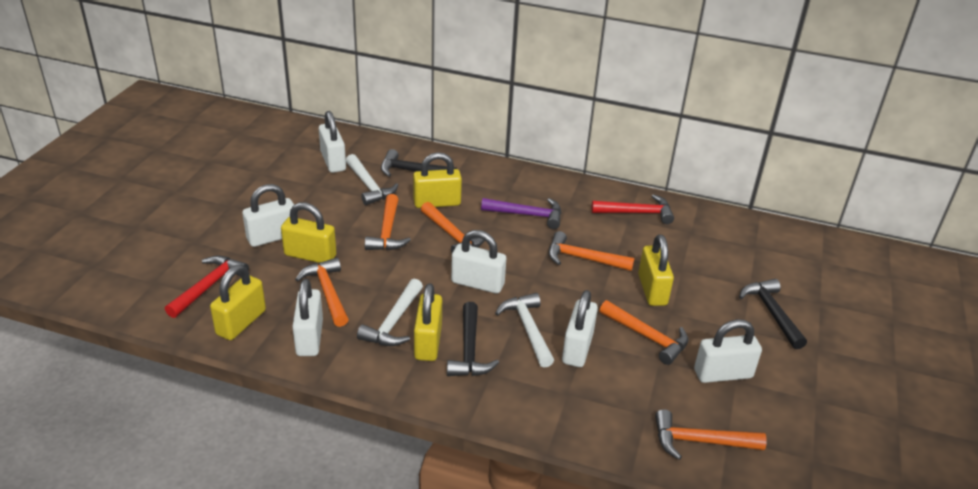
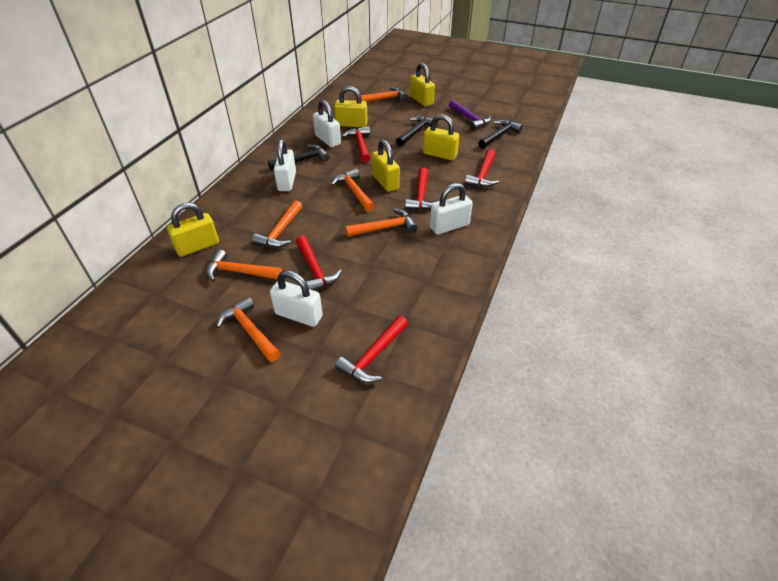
red hammer: [165,256,249,318] [591,194,674,224] = 2 -> [296,236,342,291] [335,316,408,383] [342,126,370,163] [405,168,440,210] [465,149,499,187] = 5
white hammer: [346,154,398,205] [357,279,423,346] [495,293,554,368] = 3 -> none = 0
white padlock: [242,184,294,247] [292,279,323,356] [319,111,346,173] [451,230,506,294] [562,290,598,367] [694,319,762,383] = 6 -> [270,270,323,327] [274,139,296,191] [313,100,341,147] [430,183,473,235] = 4

